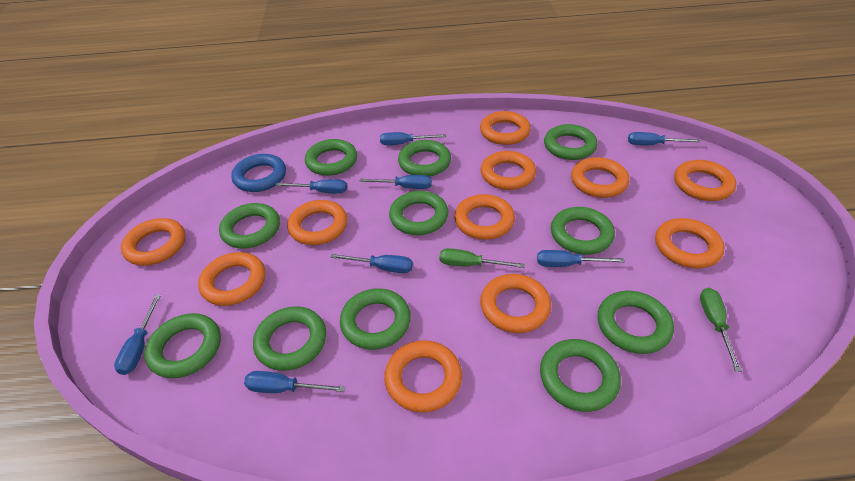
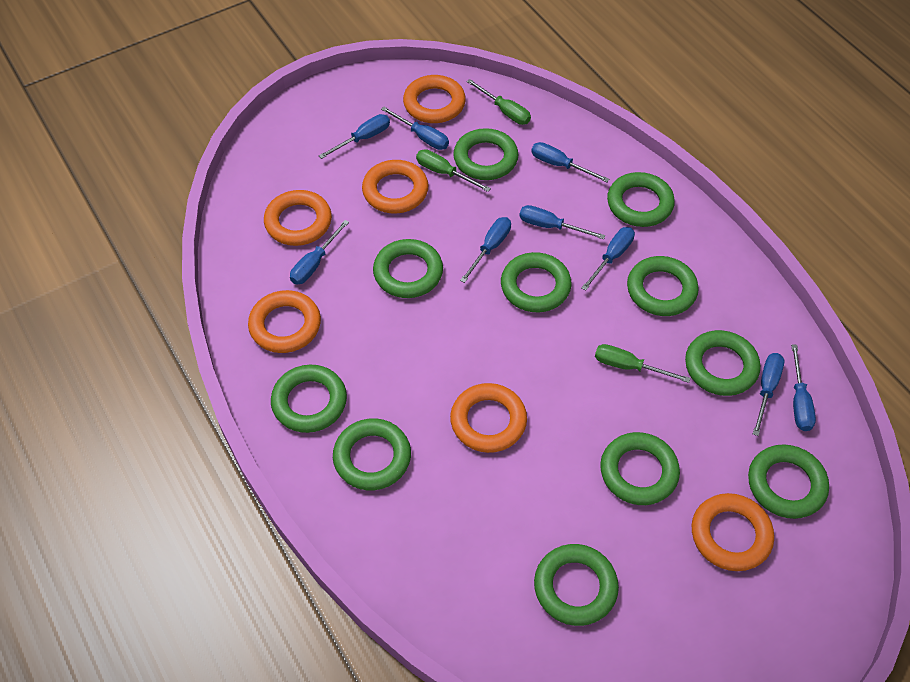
blue ring: [231,154,286,192] = 1 -> none = 0
blue screwdriver: [114,294,161,375] [244,371,345,393] [275,179,347,194] [330,254,413,273] [360,175,432,189] [380,132,446,145] [537,250,625,267] [628,132,700,145] = 8 -> [290,220,349,285] [319,114,390,159] [381,107,449,150] [460,217,511,283] [519,205,605,239] [531,142,609,182] [581,227,635,291] [753,353,784,436] [791,344,816,431] = 9
green screwdriver: [439,248,525,268] [700,288,742,372] = 2 -> [416,149,491,192] [467,79,531,125] [595,344,690,383] = 3
orange ring: [121,218,186,266] [198,252,266,306] [287,200,347,245] [384,340,462,413] [454,194,515,240] [480,111,531,145] [480,274,551,333] [481,151,536,190] [571,157,629,198] [655,218,725,268] [674,160,736,201] = 11 -> [248,290,321,353] [264,190,332,246] [362,160,428,214] [403,75,466,123] [450,383,527,453] [692,493,774,571] = 6

